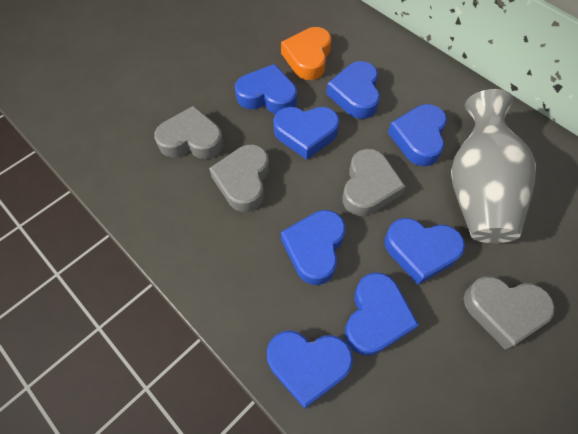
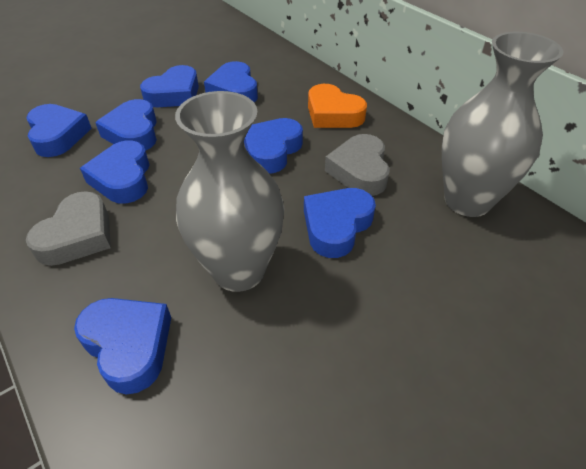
grey heart: [154,106,224,159] [209,144,269,212] [342,149,406,216] [464,276,555,349] = 4 -> [26,191,111,266] [325,134,390,196] = 2
grey vase: [451,89,536,243] = 1 -> [175,91,285,292] [442,32,563,217] = 2

